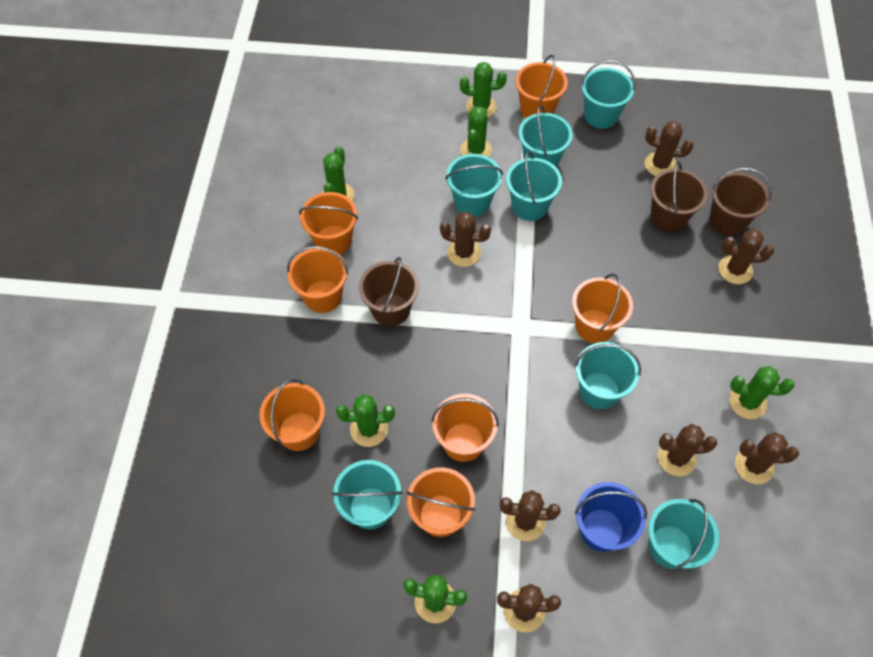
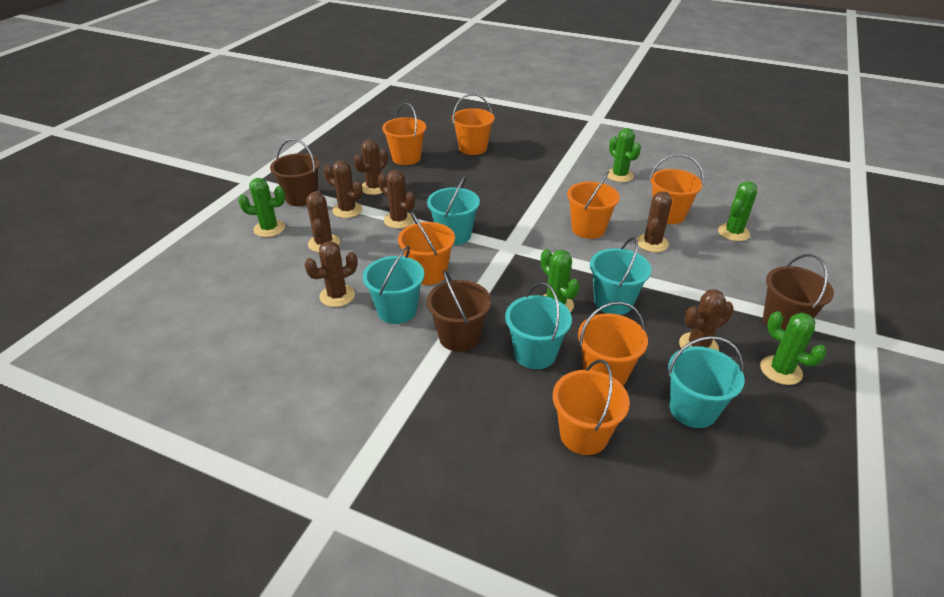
blue bucket: [575,482,647,552] = 1 -> none = 0
green cactus: [322,146,355,201] [336,394,395,447] [403,574,467,623] [460,62,507,117] [460,106,492,157] [729,366,795,419] = 6 -> [238,178,285,237] [541,249,580,312] [607,128,641,182] [718,181,757,241] [760,311,827,385] = 5
turquoise bucket: [332,460,403,529] [445,154,503,217] [506,151,562,221] [518,105,573,168] [575,342,641,409] [581,60,636,129] [648,499,719,569] = 7 -> [363,246,424,324] [427,176,480,245] [505,282,572,369] [590,237,651,315] [668,336,745,428] = 5

